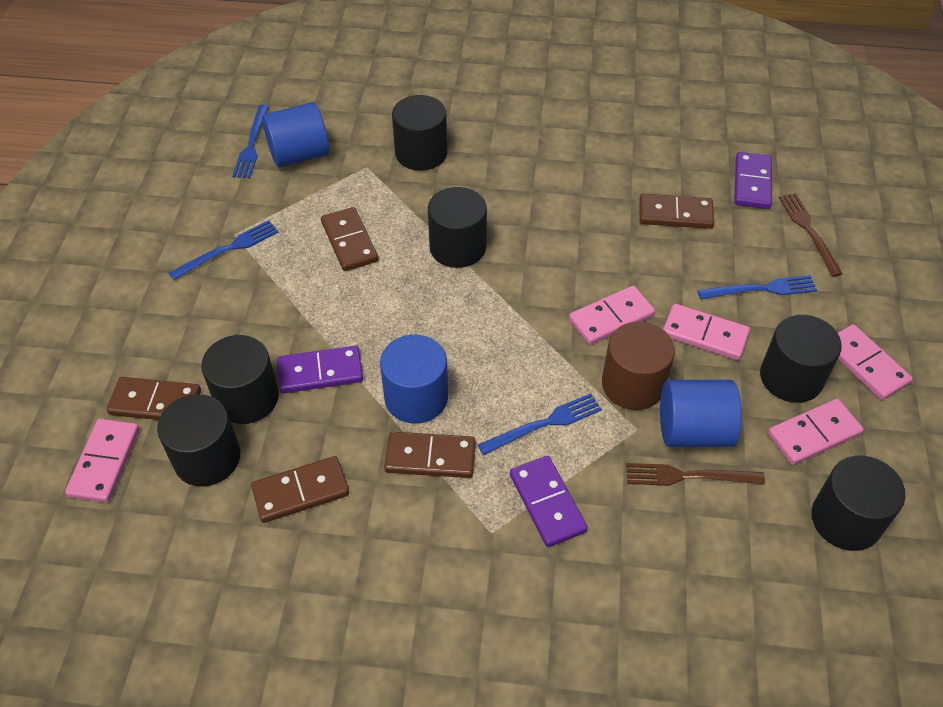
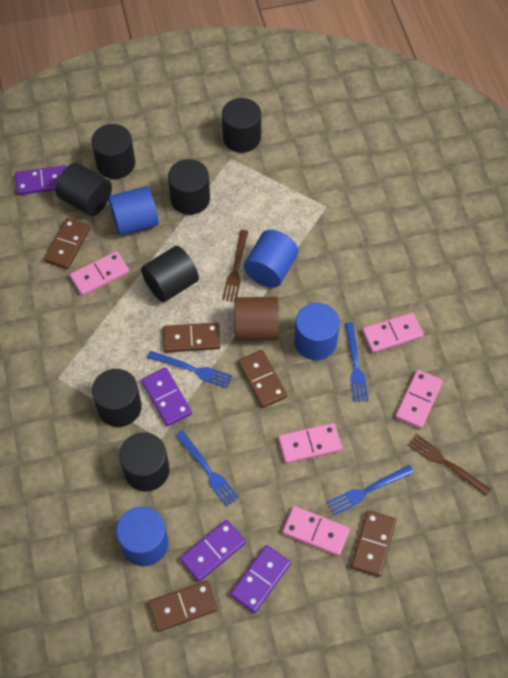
black cylinder: [157,394,240,487] [201,335,279,424] [392,95,447,171] [428,187,487,268] [760,315,842,403] [812,455,905,551] = 6 -> [56,163,112,216] [91,124,135,179] [92,369,142,427] [119,432,170,492] [141,246,199,302] [168,159,210,215] [222,98,261,153] = 7
blue cylinder: [262,102,329,168] [380,335,448,424] [660,380,742,447] = 3 -> [108,186,159,236] [116,506,168,566] [244,230,298,288] [294,303,340,360] = 4
purple domino: [277,346,363,393] [510,456,588,547] [734,152,772,209] = 3 -> [15,165,67,195] [141,367,192,427] [180,520,246,582] [230,545,291,613] = 4

